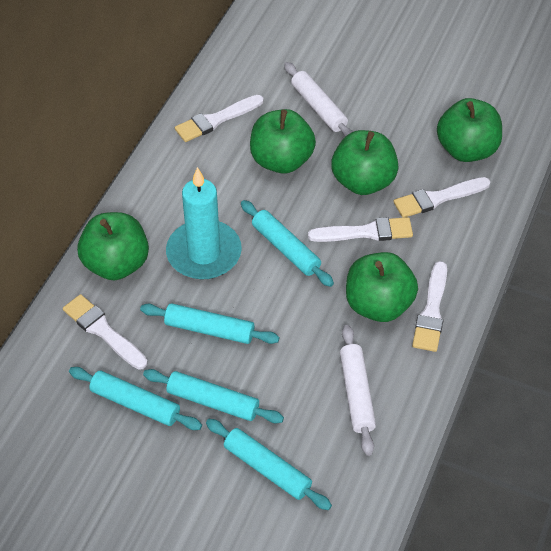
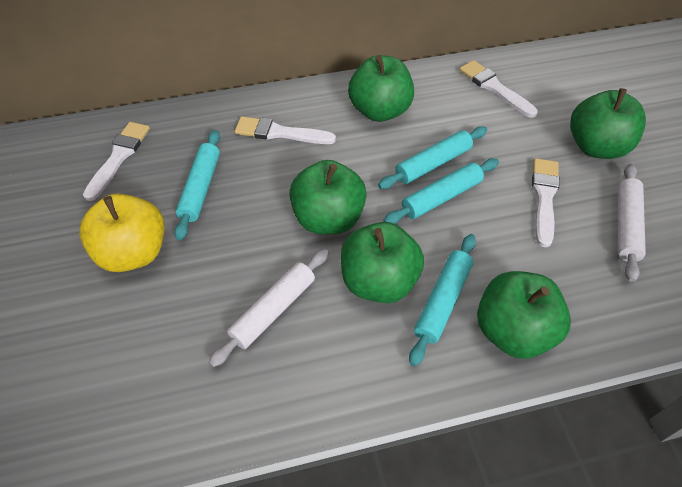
turquoise candle: [166,167,242,280] = 1 -> none = 0
turquoise rolling pin: [69,367,202,430] [140,303,280,344] [143,369,284,424] [206,419,332,510] [241,200,334,287] = 5 -> [174,130,220,240] [378,126,487,189] [383,158,499,224] [409,234,476,366] = 4
white brush: [63,294,148,370] [175,95,263,142] [308,217,413,242] [393,177,490,218] [412,261,447,352] = 5 -> [83,122,150,201] [235,117,336,144] [459,60,538,118] [532,158,560,248] = 4
yellow apple: none = 0 -> [79,194,164,272] = 1

